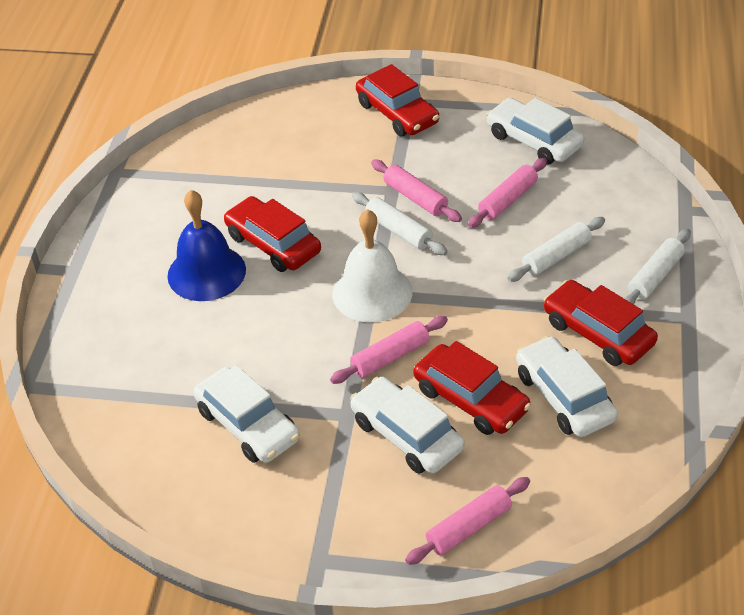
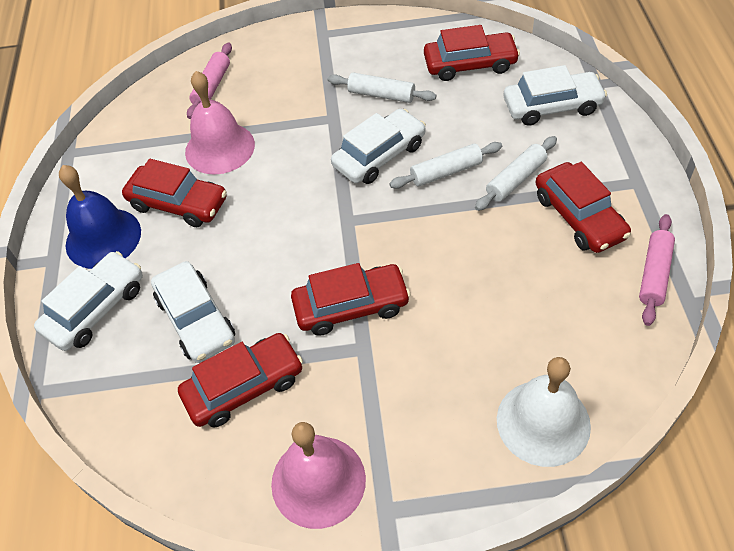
pink bell: none = 0 -> [185,71,255,175] [271,422,366,529] = 2
pink rolling pin: [330,316,448,384] [371,160,462,222] [405,477,530,565] [468,158,547,228] = 4 -> [187,43,232,119] [639,214,675,326] = 2
red car: [224,196,321,272] [356,64,439,136] [413,341,531,435] [544,280,658,366] = 4 -> [122,159,227,227] [178,333,303,428] [291,263,411,336] [424,25,520,81] [536,162,631,253] = 5

